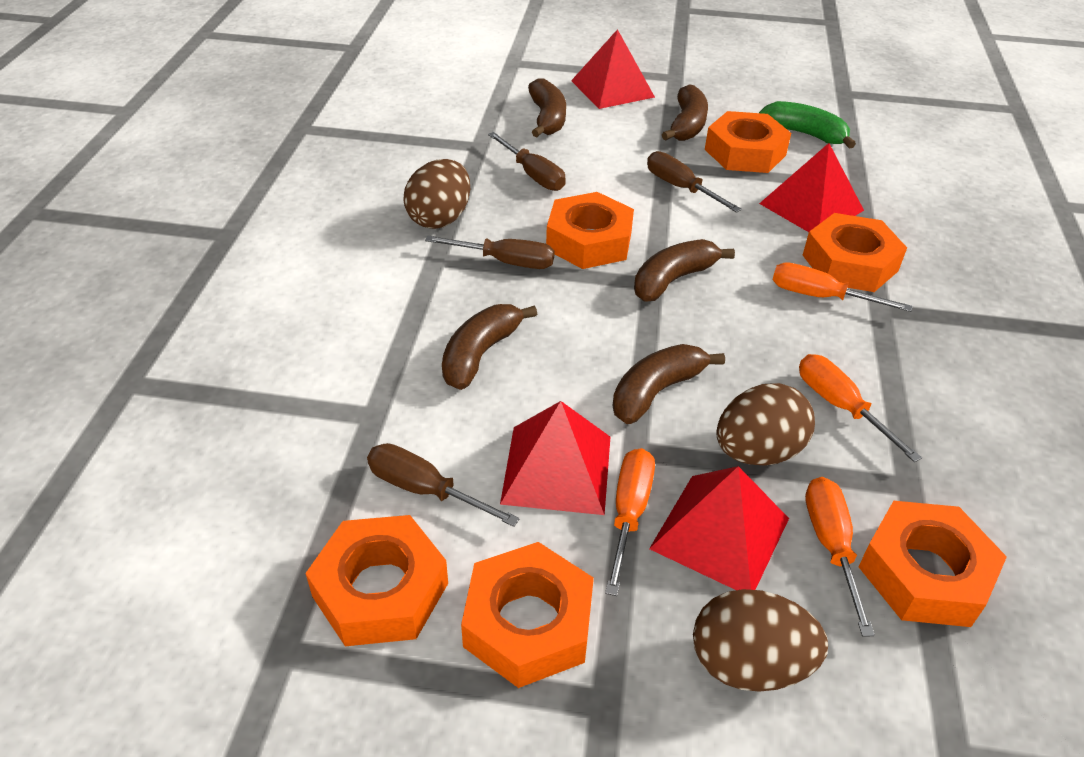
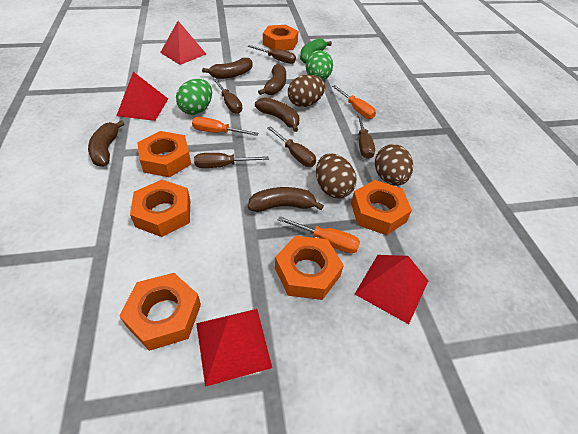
brown screwdriver: [367,443,520,527] [425,236,555,269] [488,132,566,191] [647,151,742,213] = 4 -> [194,153,269,168] [213,79,242,114] [247,45,296,64] [267,126,316,167] [357,114,375,159] = 5
green egg: none = 0 -> [176,79,212,115] [306,50,333,80] = 2
orange screwdriver: [605,448,655,596] [773,262,913,312] [799,354,922,462] [805,477,875,637] = 4 -> [192,117,258,136] [278,216,360,253] [332,85,376,119] = 3

